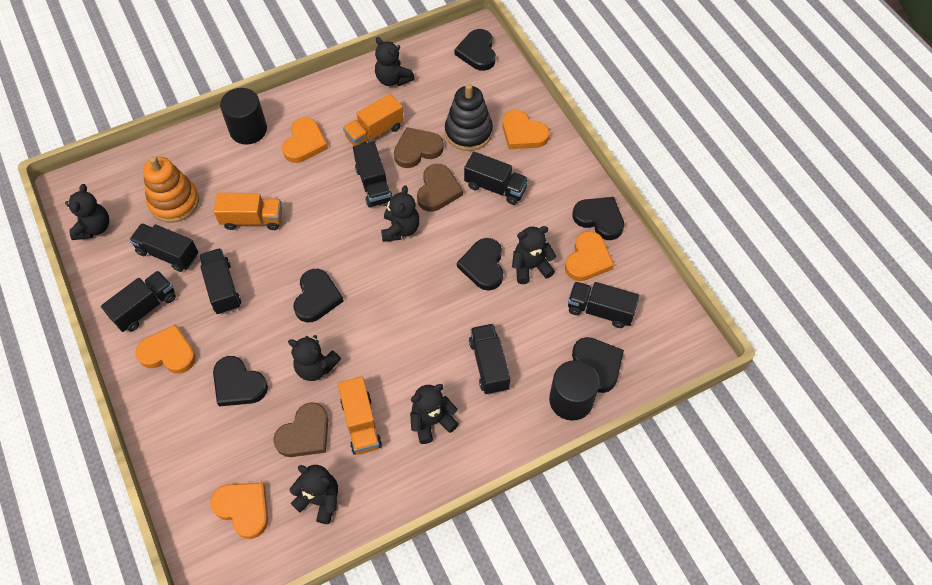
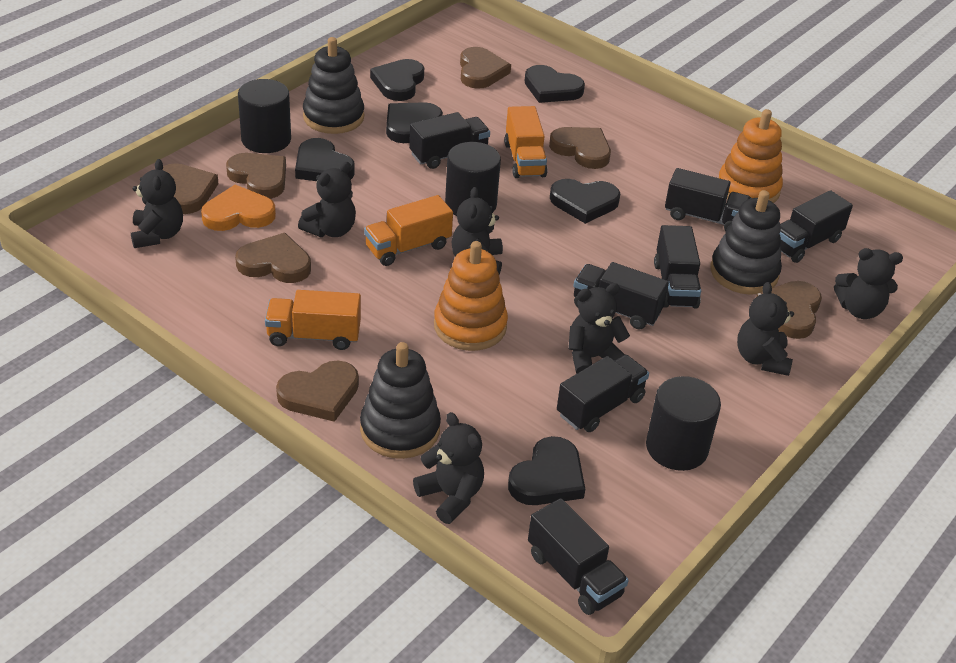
black cylinder: [220,88,267,145] [549,360,600,421] = 2 -> [238,79,291,153] [445,142,501,216] [646,376,721,471] = 3
black stacking toy: [445,84,493,151] = 1 -> [303,37,364,134] [360,342,441,459] [710,190,782,295] = 3
brown heart: [273,402,328,457] [394,127,444,168] [417,164,463,212] = 3 -> [163,163,219,214] [226,153,286,199] [235,233,311,283] [276,360,359,422] [460,47,511,89] [549,127,611,169] [756,281,822,339] = 7
orange heart: [135,324,196,374] [210,483,268,539] [282,117,328,163] [502,110,549,149] [565,231,614,281] = 5 -> [201,185,276,231] = 1
orange stacking toy: [143,156,199,223] = 1 -> [434,241,508,351] [718,109,783,203] = 2

